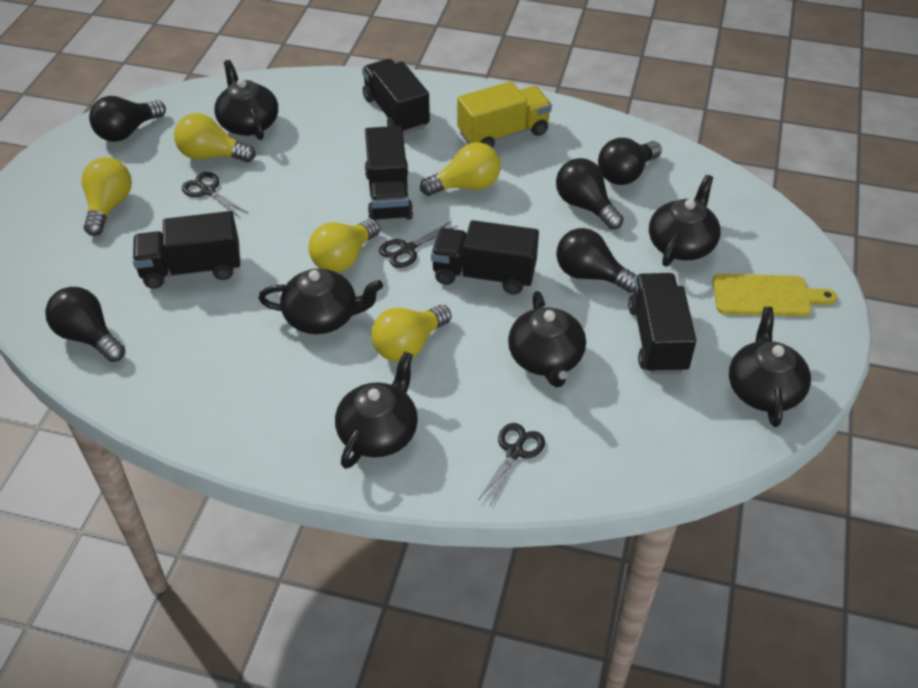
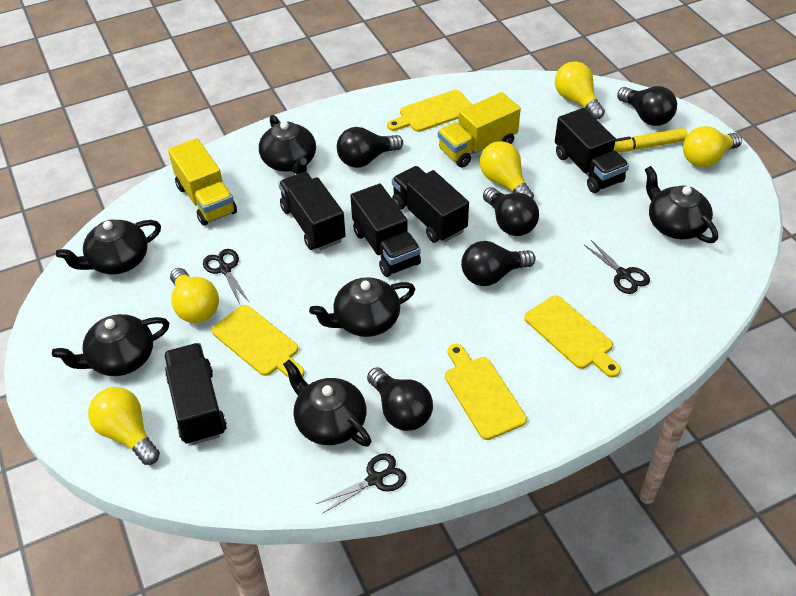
yellow cutting board: [712,274,837,317] = 1 -> [212,305,305,378] [387,90,472,132] [445,344,527,440] [524,295,621,377] = 4
yellow marker: none = 0 -> [613,128,688,152] = 1
yellow truck: [457,81,552,148] = 1 -> [168,138,237,226] [438,92,521,168] = 2

